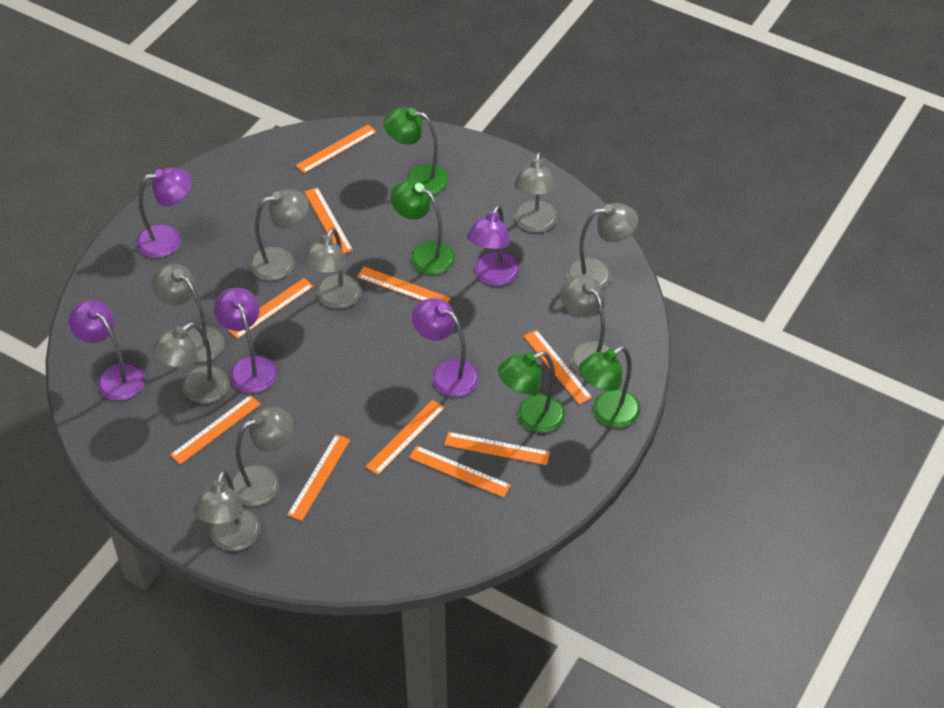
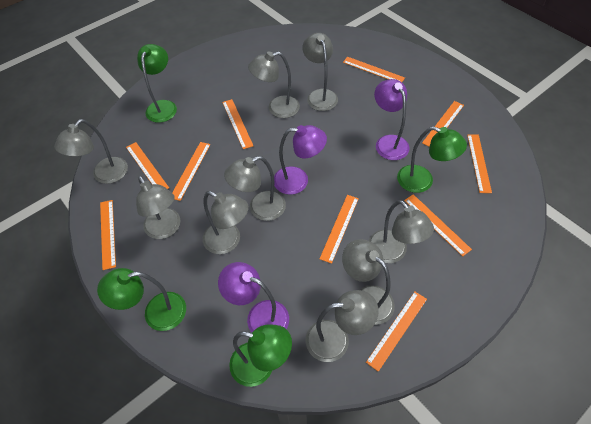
purple lamp: [68,300,145,401] [137,167,192,258] [214,288,277,393] [412,298,479,397] [467,205,520,286] = 5 -> [218,262,289,333] [274,125,327,195] [374,79,410,160] = 3

